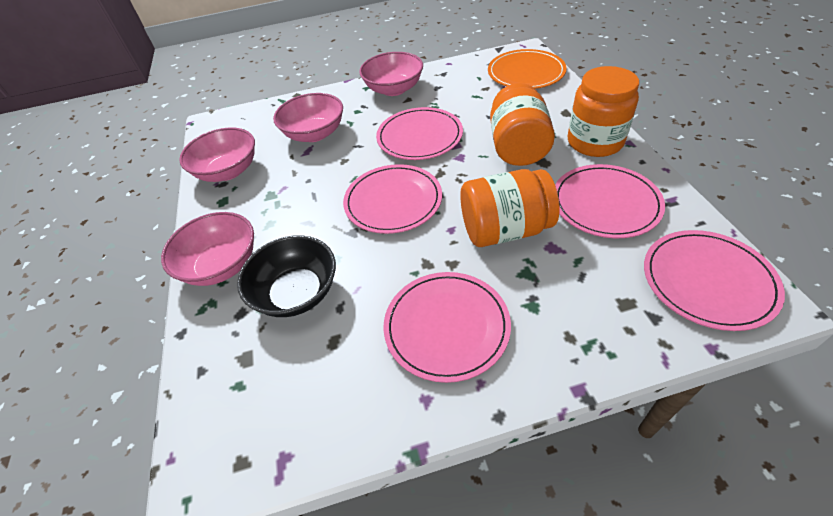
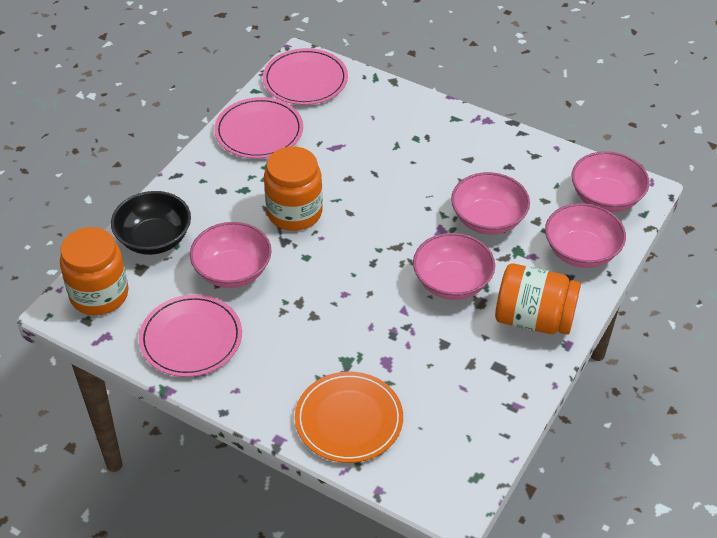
pink bowl: [161,212,254,286] [179,127,255,182] [273,93,343,142] [359,52,423,96] = 4 -> [190,222,272,288] [413,233,495,300] [451,172,530,235] [545,203,626,268] [572,151,650,212] = 5
pink plate: [343,164,442,234] [376,107,463,160] [384,272,511,383] [555,164,665,238] [644,230,785,331] = 5 -> [139,295,242,377] [214,97,303,159] [263,48,348,105] = 3

